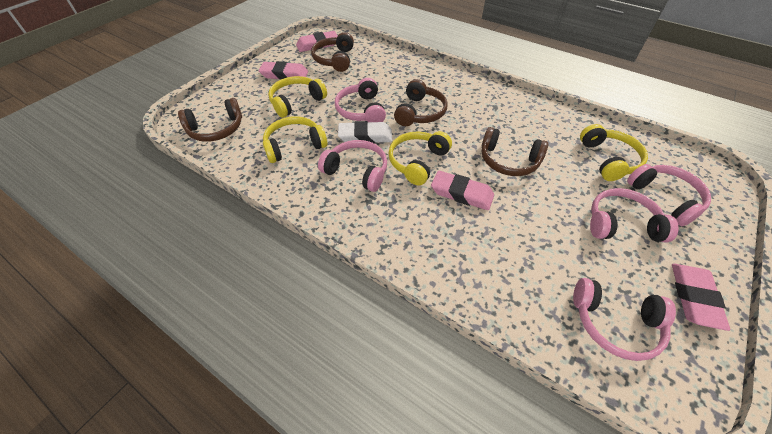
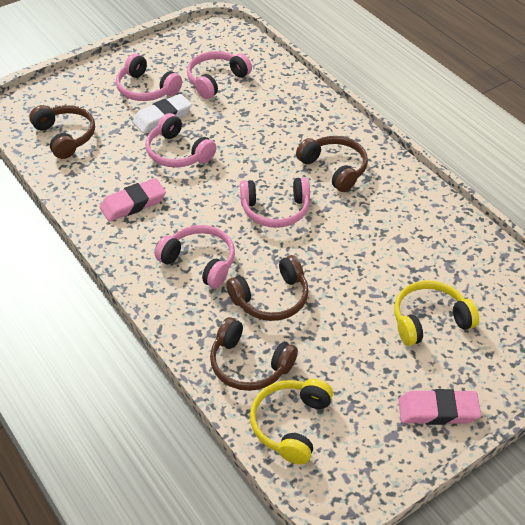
pink eraser: [259,61,308,80] [296,31,338,52] [431,171,494,210] [672,264,730,331] = 4 -> [100,178,166,222] [399,389,481,425] = 2
yellow headphones: [263,116,327,163] [268,76,327,118] [389,131,452,186] [580,124,648,181] = 4 -> [250,379,333,465] [394,280,479,346] = 2

